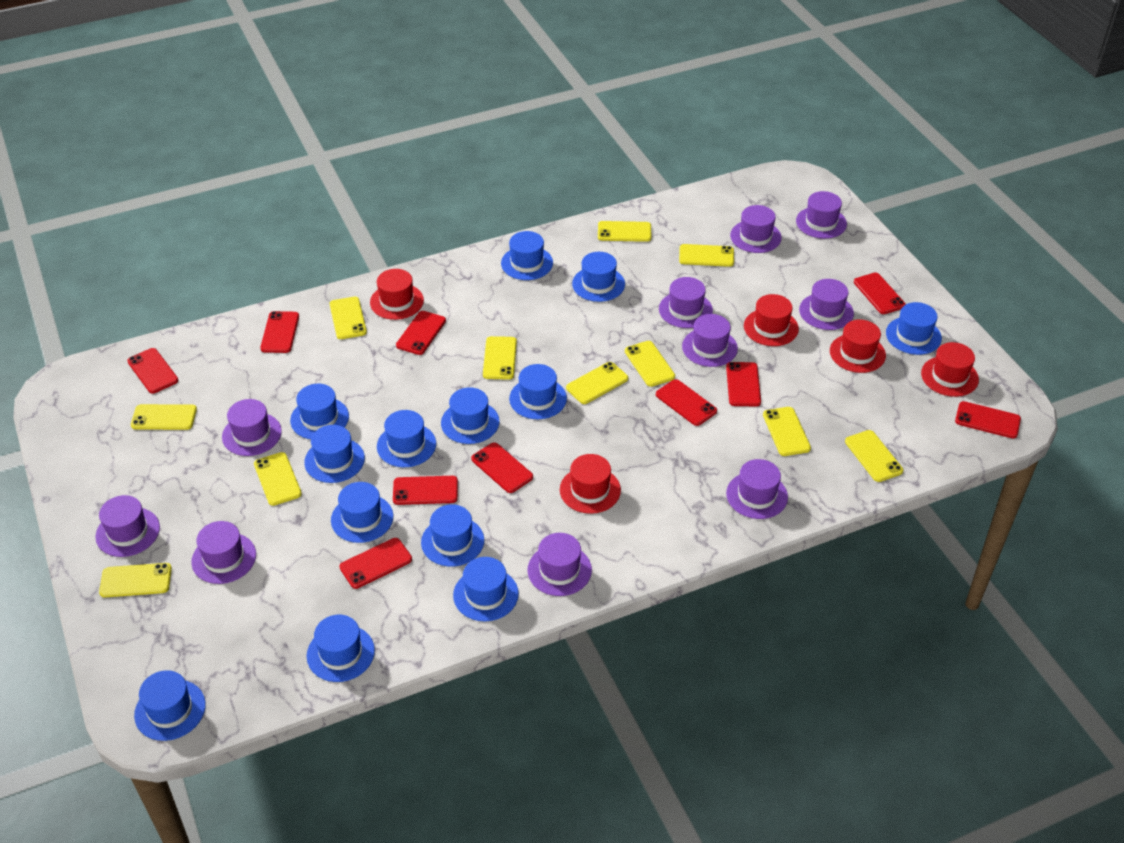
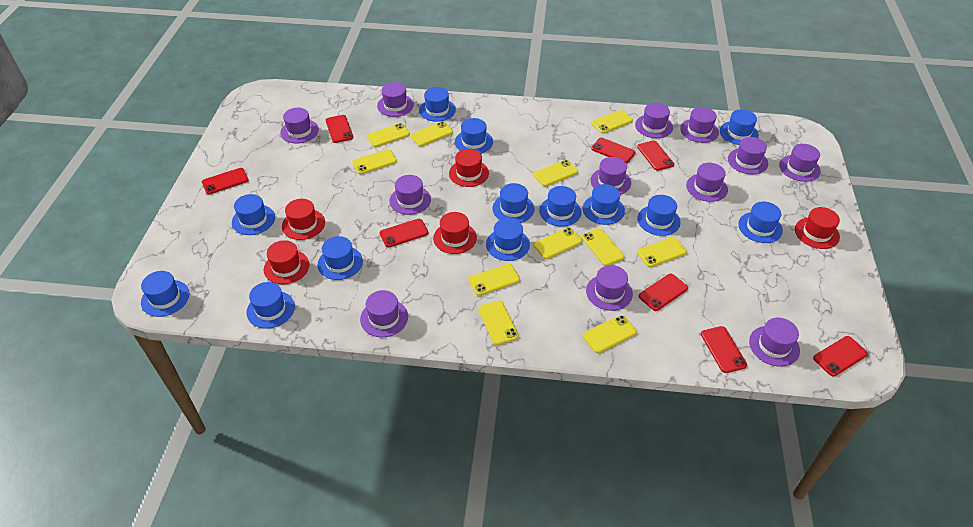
purple hat: [95,495,160,557] [191,521,256,584] [222,399,282,456] [527,533,592,596] [659,277,713,328] [682,314,738,367] [726,459,788,519] [730,205,782,253] [796,191,847,239] [799,279,854,330] = 10 -> [280,108,319,143] [360,290,408,337] [377,82,414,117] [389,175,431,215] [586,265,633,311] [590,157,631,195] [635,103,673,138] [680,107,719,143] [686,163,728,202] [728,137,768,175] [749,318,800,367] [779,144,821,182] = 12
red phone: [127,348,178,394] [260,311,299,353] [339,538,412,589] [393,476,458,505] [396,311,446,355] [471,442,533,493] [656,379,717,426] [726,362,761,406] [854,272,906,314] [955,401,1021,439] = 10 -> [202,168,249,194] [326,115,353,143] [379,219,428,247] [591,138,635,163] [637,140,674,171] [638,274,688,311] [701,326,747,373] [813,336,868,376] = 8

